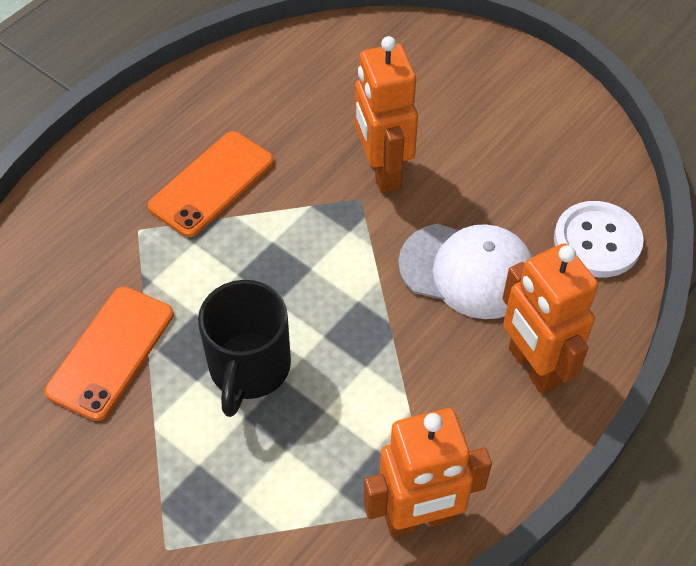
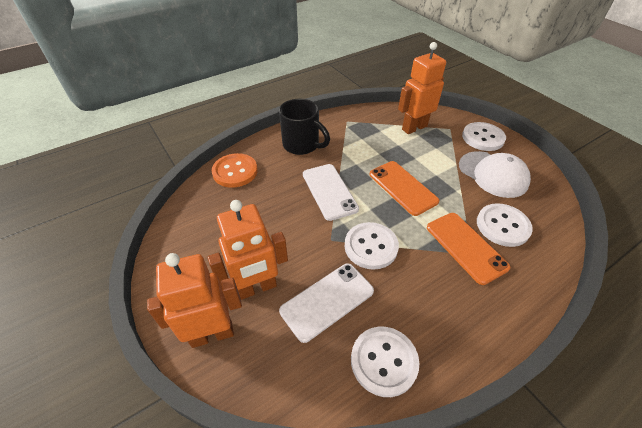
orange button: none = 0 -> [212,153,258,188] = 1
white button: [554,201,644,277] = 1 -> [344,222,399,270] [351,327,419,397] [462,122,506,151] [477,203,533,247] = 4
white phone: none = 0 -> [279,264,374,343] [303,164,359,221] = 2

